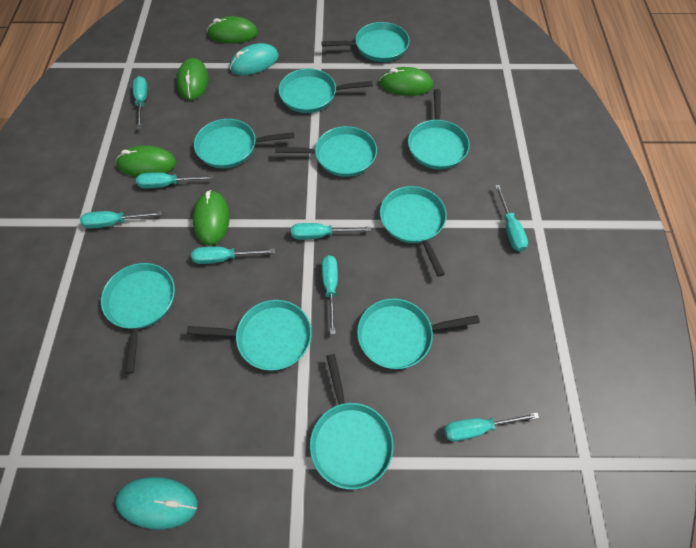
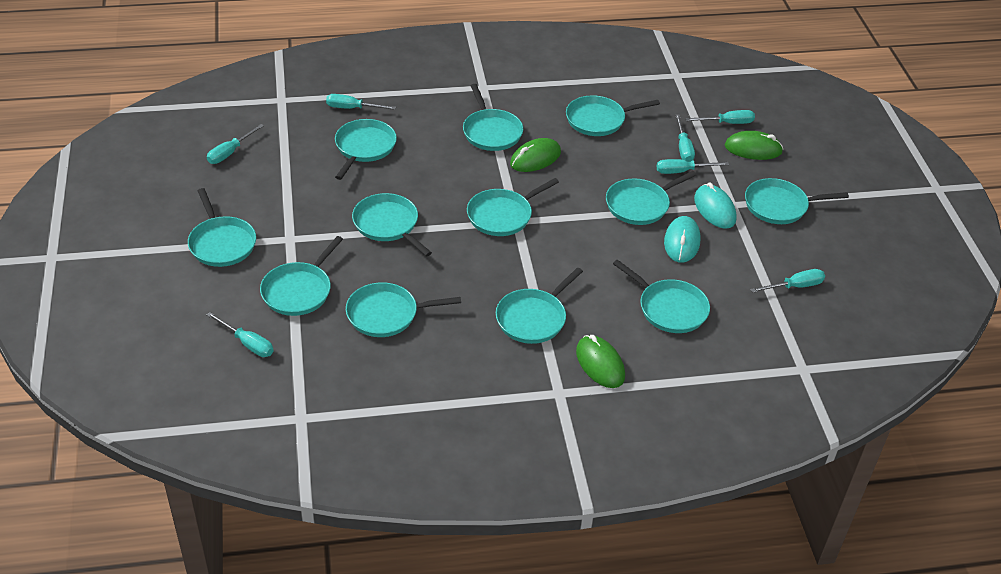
green mouse: [116,145,177,177] [177,58,208,100] [193,190,230,245] [207,16,258,44] [379,67,433,96] = 5 -> [510,138,561,172] [576,335,625,388] [725,131,783,160] = 3
turquoise pan: [101,263,175,374] [187,300,312,371] [194,119,294,168] [275,126,377,177] [278,69,373,113] [310,354,393,490] [321,22,409,62] [357,299,480,369] [380,186,447,277] [408,89,470,169] = 10 -> [188,188,256,267] [260,236,343,316] [335,119,397,180] [346,282,461,337] [352,193,432,256] [463,84,523,151] [467,178,559,236] [496,267,583,344] [566,95,660,136] [606,171,697,225] [613,260,710,333] [745,178,849,224] = 12
turquoise screwdriver: [80,211,162,229] [133,76,148,129] [136,172,214,189] [191,246,275,264] [291,223,371,240] [322,255,338,335] [444,412,539,441] [495,185,528,252] = 8 -> [207,124,264,164] [207,312,273,357] [326,94,396,110] [657,159,729,174] [675,114,695,162] [686,110,755,124] [750,269,825,293] = 7

